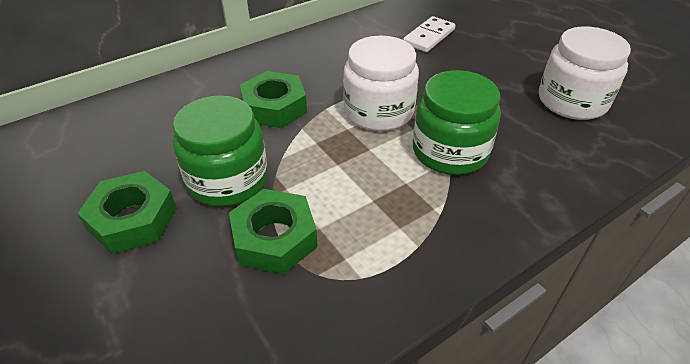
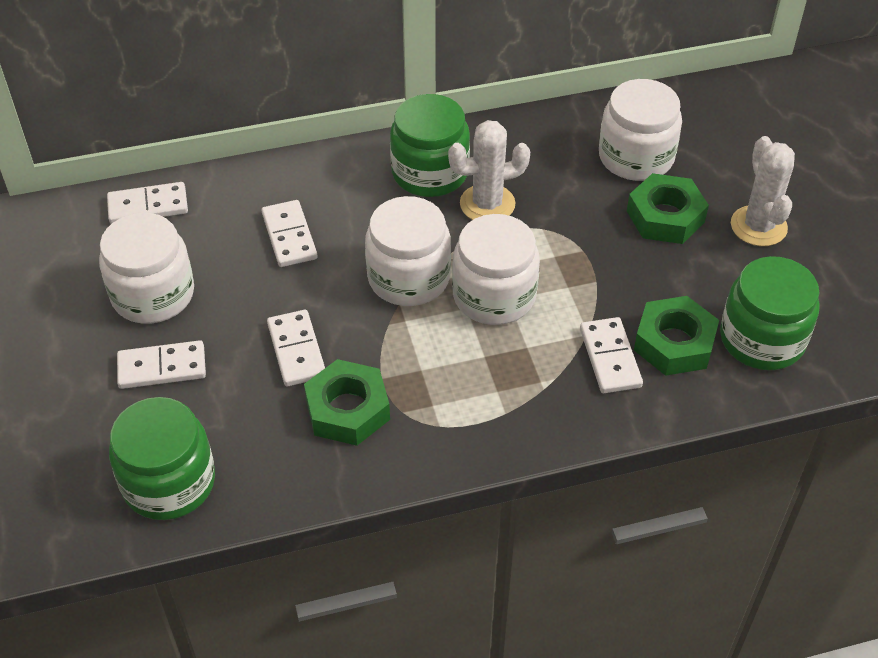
green jar: [173,95,268,207] [413,70,501,175] = 2 -> [109,397,215,520] [390,94,470,197] [720,256,820,370] = 3
white cactus: none = 0 -> [448,120,530,220] [731,136,795,246] = 2
white domino: [403,16,456,52] = 1 -> [107,182,188,224] [117,340,206,389] [262,200,317,267] [267,310,325,386] [580,317,643,393] = 5
white jar: [343,35,419,131] [539,27,631,120] = 2 -> [99,213,194,324] [365,196,451,306] [452,214,540,325] [599,79,682,181] = 4

